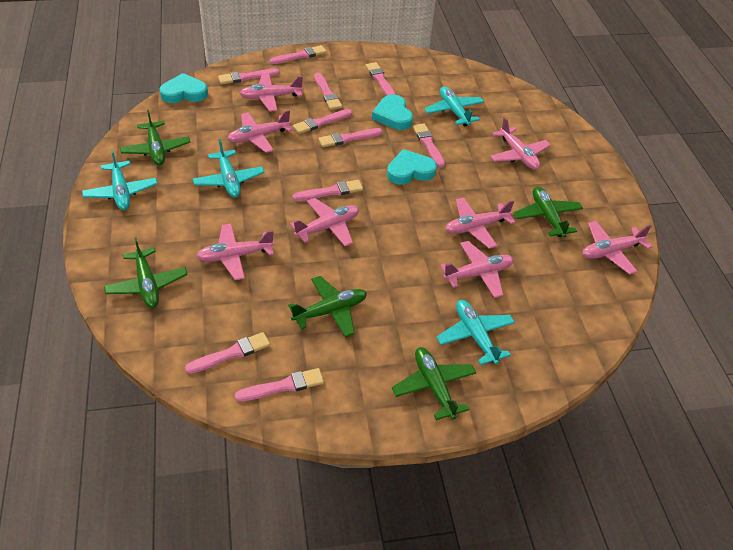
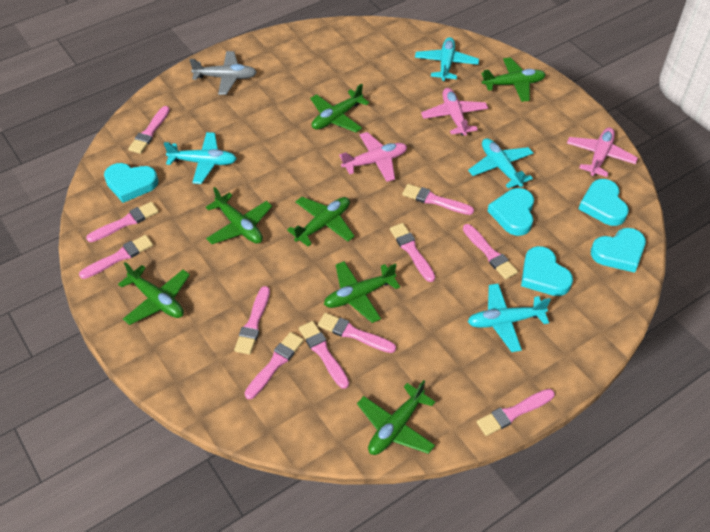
green plane: [104,237,188,308] [120,110,191,165] [288,276,367,337] [392,347,476,420] [514,186,583,238] = 5 -> [118,262,190,325] [206,187,272,244] [287,197,355,247] [310,84,369,132] [324,261,400,323] [357,380,435,455] [481,57,546,102] = 7
grey plane: none = 0 -> [189,51,257,95] = 1
pink brush: [185,332,270,374] [218,69,279,84] [235,368,324,402] [269,45,327,64] [293,109,352,134] [293,180,363,201] [314,72,342,110] [318,128,383,147] [366,62,396,96] [413,123,445,167] = 10 -> [79,235,153,279] [86,202,159,242] [128,106,170,154] [234,286,270,355] [245,332,304,399] [299,321,349,389] [318,313,396,353] [390,223,435,282] [402,184,474,215] [463,224,518,279] [477,389,555,436] = 11
pink plane: [196,223,274,280] [227,110,293,153] [240,74,303,112] [290,198,359,246] [440,241,514,298] [445,198,515,249] [490,117,550,170] [583,221,652,275] = 8 -> [339,132,407,182] [421,88,488,136] [567,127,638,177] = 3
turquoise heart: [159,73,208,103] [372,94,413,130] [387,149,437,185] = 3 -> [104,163,159,203] [488,188,534,236] [521,246,573,296] [579,179,629,226] [591,228,646,273] = 5

